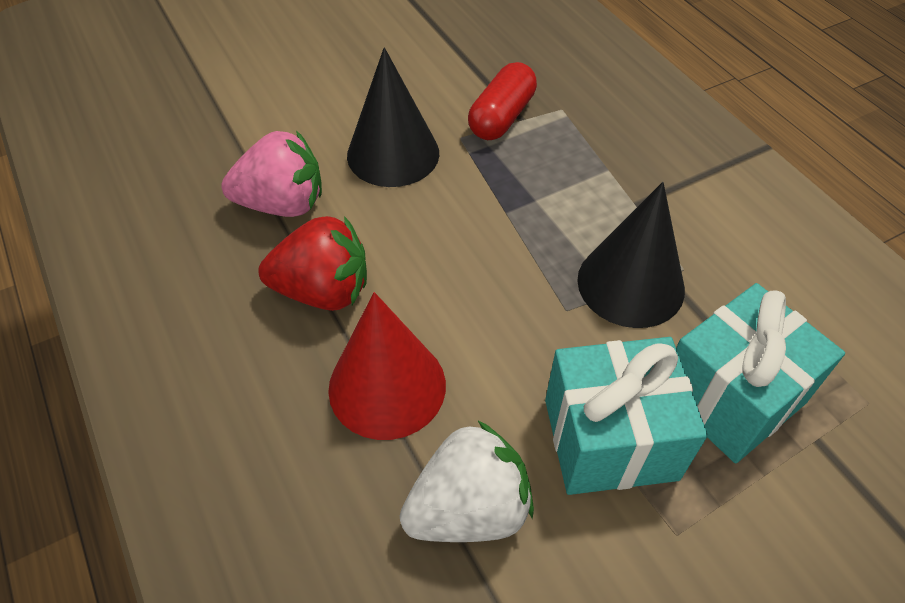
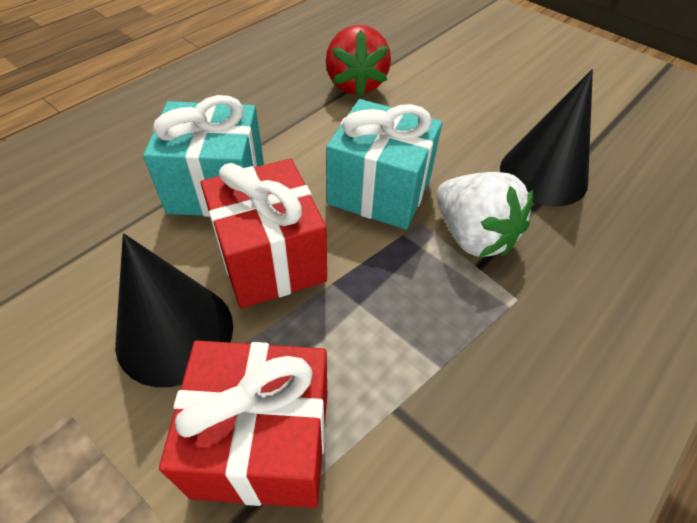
pink strawberry: [221,131,322,217] = 1 -> none = 0
red capsule: [468,62,537,140] = 1 -> none = 0
red cone: [328,292,446,440] = 1 -> none = 0
red gift: none = 0 -> [159,340,327,508] [201,158,327,309] = 2

